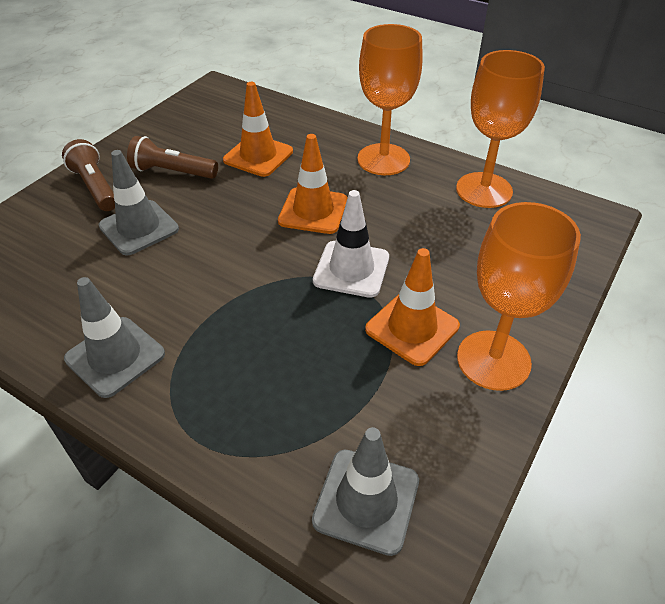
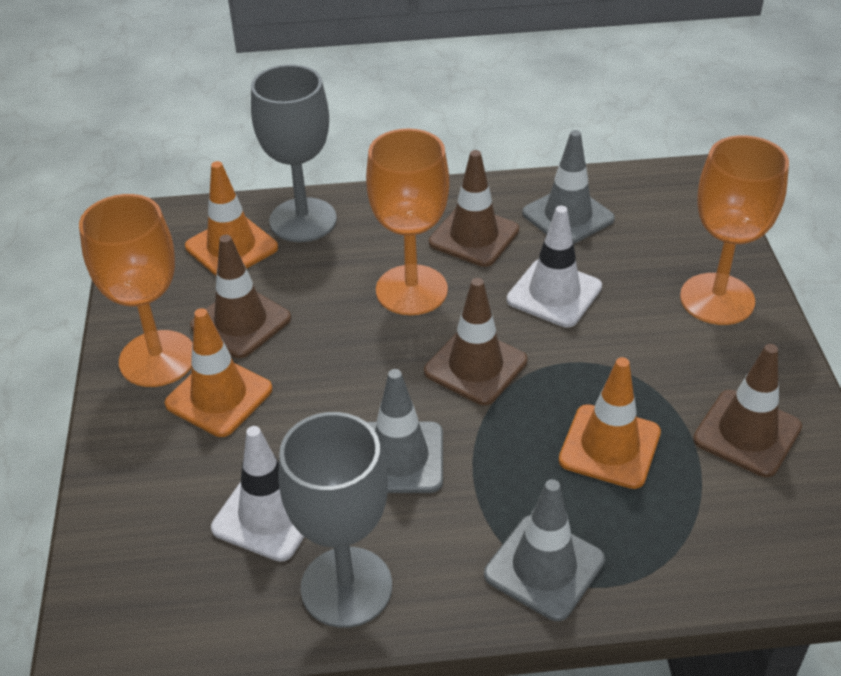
brown flashlight: [62,139,115,211] [127,136,218,179] = 2 -> none = 0
brown traffic cone: none = 0 -> [190,235,291,358] [424,278,527,405] [429,150,519,267] [693,344,802,477] = 4
grey goblet: none = 0 -> [251,64,337,242] [279,412,392,628] = 2
white traffic cone: [313,190,389,298] = 1 -> [211,426,304,562] [507,206,602,327] = 2

